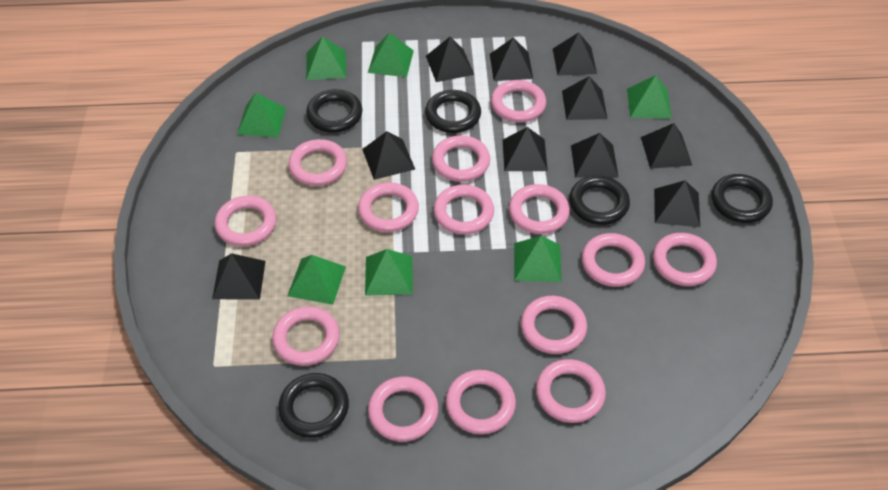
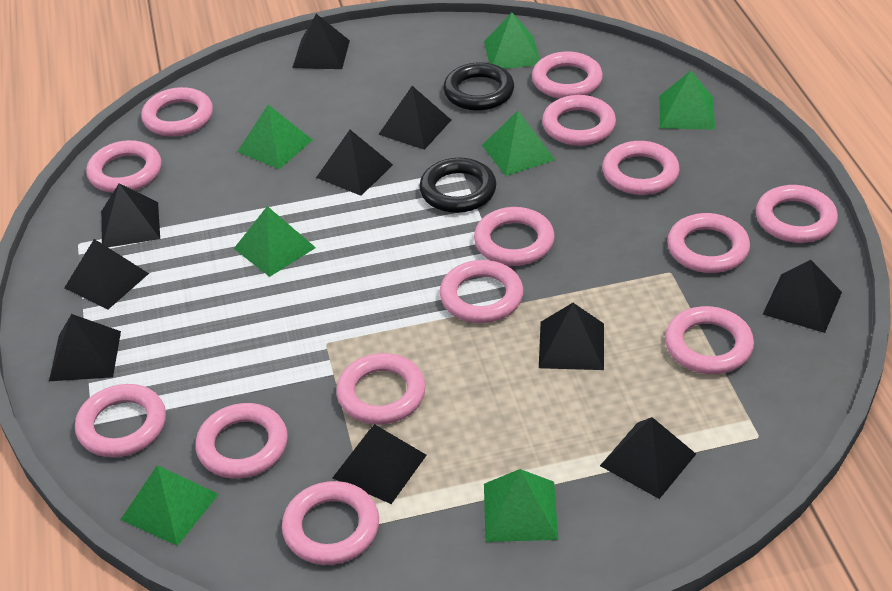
black ring: [278,373,349,438] [306,89,362,133] [425,90,481,133] [569,176,630,225] [711,174,773,223] = 5 -> [419,158,496,213] [443,62,514,111] = 2

